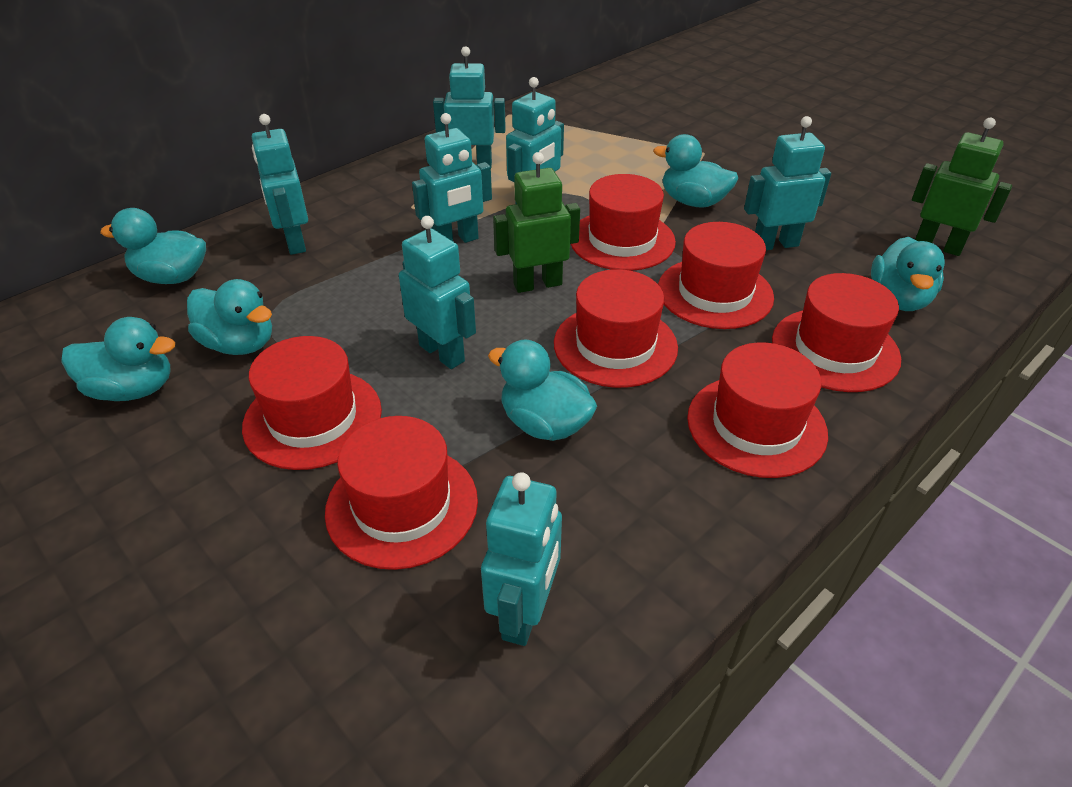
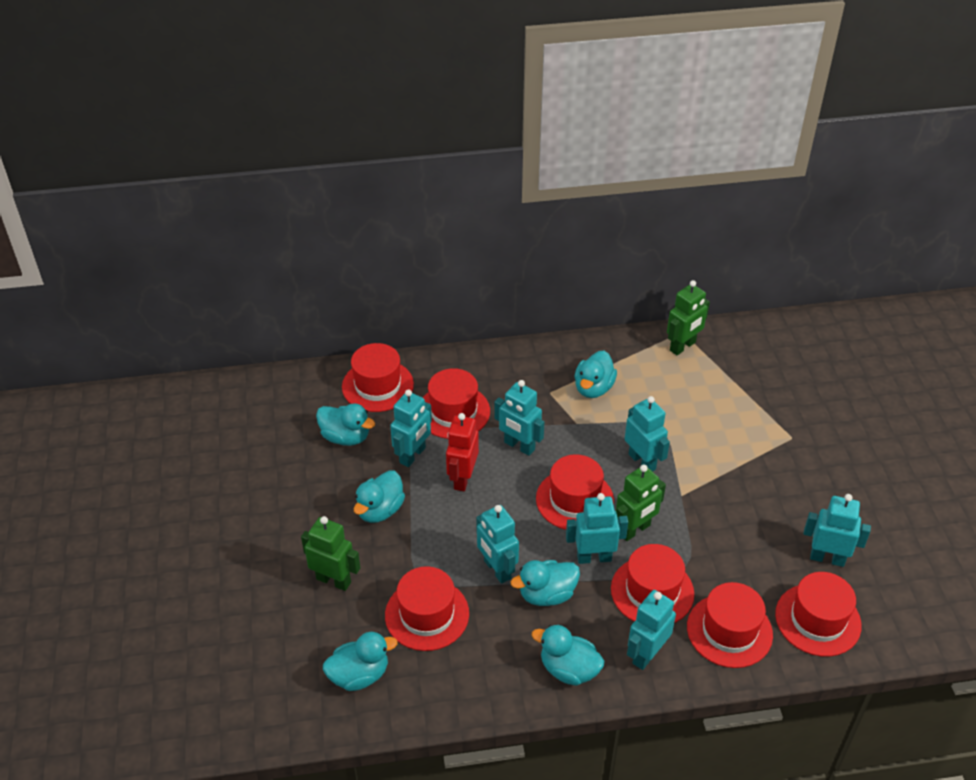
green robot: [493,152,580,293] [912,118,1012,256] = 2 -> [301,516,360,591] [616,465,666,541] [667,280,710,355] = 3
red robot: none = 0 -> [446,413,479,491] = 1

